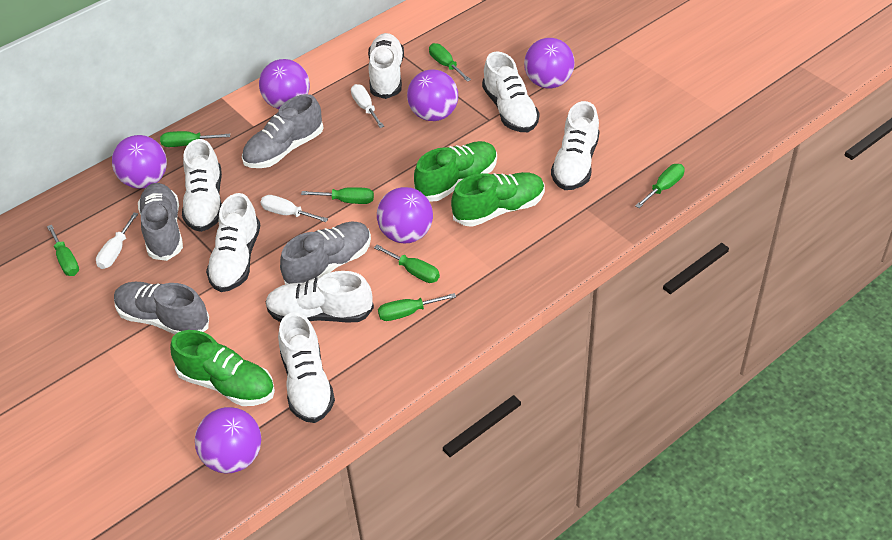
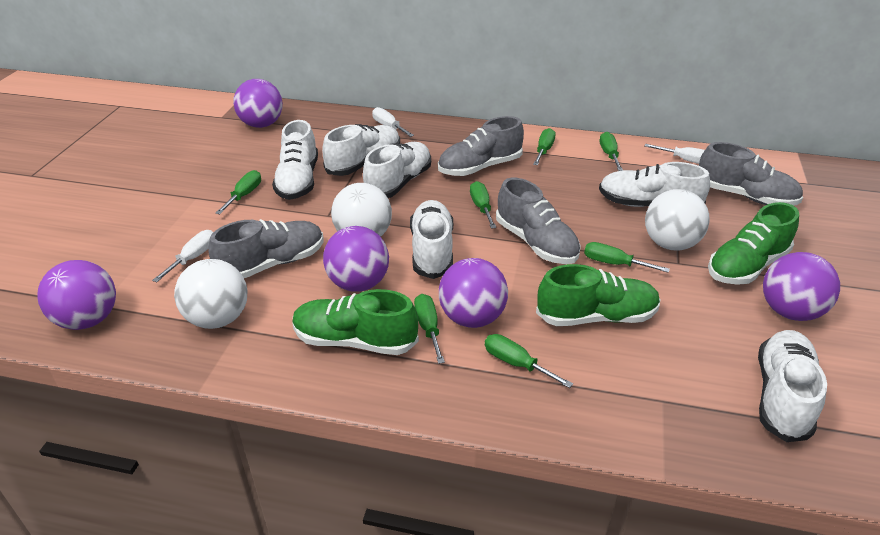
purple ball: [112,135,167,189] [195,407,261,473] [259,59,310,109] [377,187,433,244] [407,70,458,121] [524,38,574,88] = 6 -> [37,260,116,330] [233,79,283,128] [323,226,389,292] [439,258,508,328] [763,252,840,321] = 5
white ball: none = 0 -> [174,259,248,329] [331,183,392,237] [645,189,710,251] = 3
white shoe: [182,139,222,232] [206,193,261,292] [265,271,374,323] [278,312,335,423] [368,33,404,99] [482,52,540,132] [551,101,600,190] = 7 -> [272,120,318,200] [322,124,400,176] [363,142,431,198] [410,200,453,279] [599,162,710,207] [758,330,827,442] = 6

